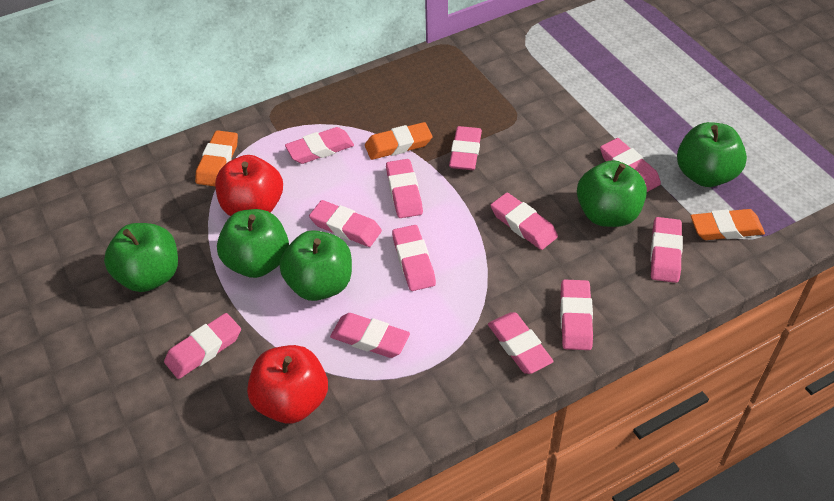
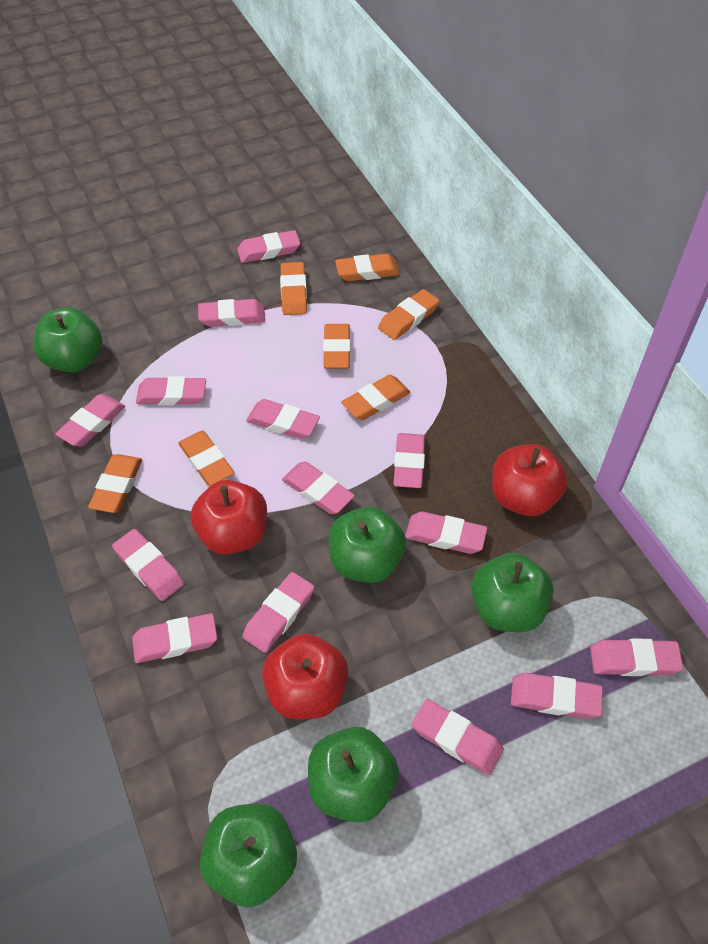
orange eraser: [195,130,238,186] [365,122,432,160] [691,209,765,240] = 3 -> [88,454,142,513] [178,430,235,486] [280,262,307,315] [323,324,350,369] [335,254,400,281] [341,375,411,420] [378,289,439,340] = 7
pink eraser: [164,313,241,379] [285,127,354,164] [309,200,382,247] [330,313,410,358] [386,159,423,218] [392,225,436,291] [449,126,482,170] [488,312,554,374] [491,193,558,250] [560,280,593,350] [600,138,661,192] [650,217,683,283] = 12 -> [55,394,125,447] [112,529,184,601] [132,613,217,663] [136,376,206,405] [198,299,265,327] [237,230,300,263] [242,572,315,653] [246,399,320,439] [282,461,355,514] [393,433,425,488] [405,511,487,554] [412,699,504,776] [511,673,603,719] [590,638,683,676] = 14
red apple: [215,155,283,216] [247,345,328,424] = 2 -> [191,480,267,555] [262,633,348,719] [492,444,568,516] = 3

